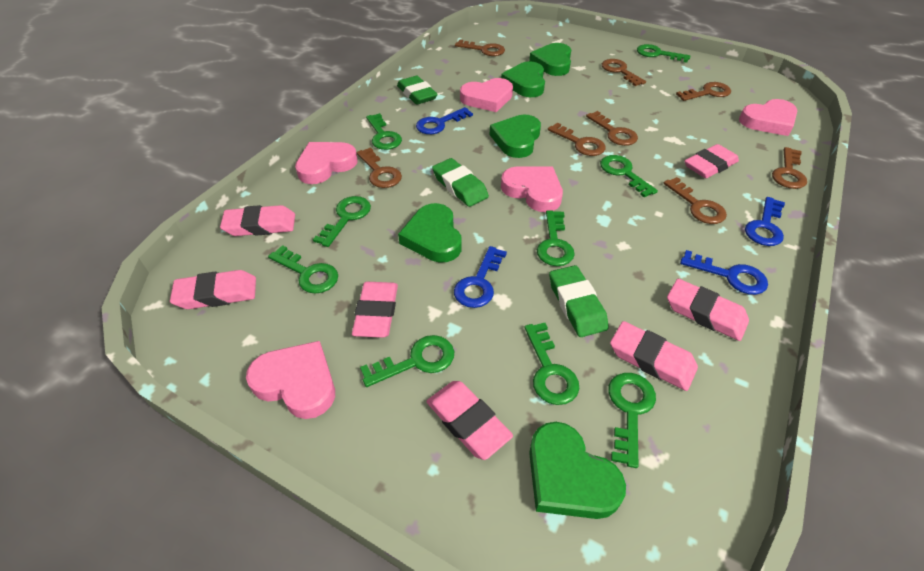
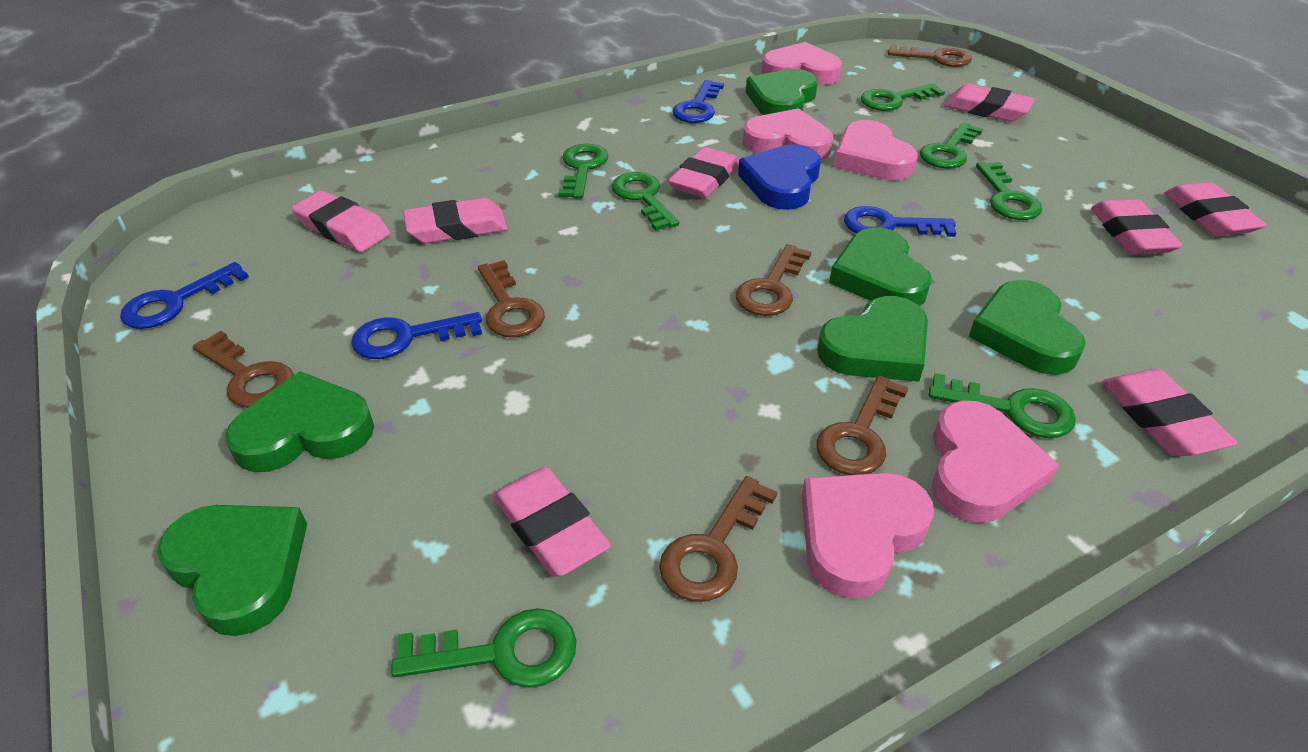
blue heart: none = 0 -> [738,144,821,210] = 1
brown key: [356,147,402,188] [455,40,505,56] [548,122,606,156] [586,111,638,146] [602,59,646,86] [664,177,727,224] [676,82,731,101] [772,147,807,189] = 8 -> [193,331,294,408] [478,260,545,337] [659,476,777,602] [736,244,811,316] [817,376,908,475] [888,45,972,67] = 6
green eraser: [397,76,438,105] [432,158,489,207] [549,265,609,337] = 3 -> none = 0
green heart: [398,203,462,263] [490,114,541,158] [501,61,545,97] [529,43,571,76] [529,422,626,519] = 5 -> [157,505,307,636] [225,371,374,472] [746,69,818,115] [817,296,928,382] [829,228,932,306] [969,280,1086,375] = 6
green key: [268,245,338,294] [313,196,371,247] [360,335,454,387] [366,113,402,150] [524,323,580,405] [537,210,575,266] [600,155,658,198] [608,373,656,468] [637,44,691,63] = 9 -> [391,608,577,688] [558,144,608,199] [612,172,679,231] [861,83,945,111] [920,123,983,168] [928,373,1076,438] [976,162,1042,220] = 7
pink eraser: [170,270,256,309] [220,205,295,236] [352,282,398,338] [426,381,513,460] [610,321,698,391] [667,279,749,341] [684,144,739,178] = 7 -> [292,190,390,252] [403,198,508,243] [493,467,611,577] [668,147,739,198] [944,84,1035,122] [1091,199,1183,255] [1102,369,1238,456] [1164,182,1267,236] = 8

